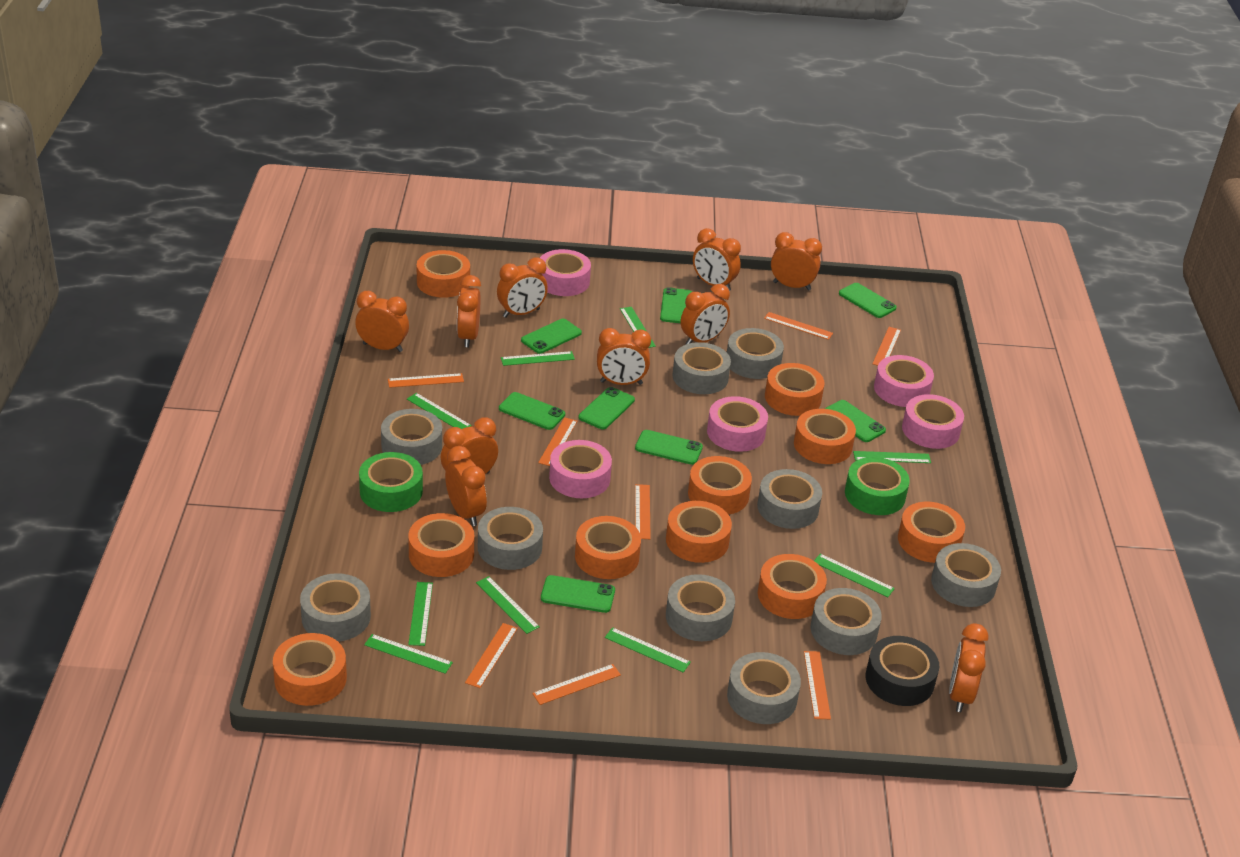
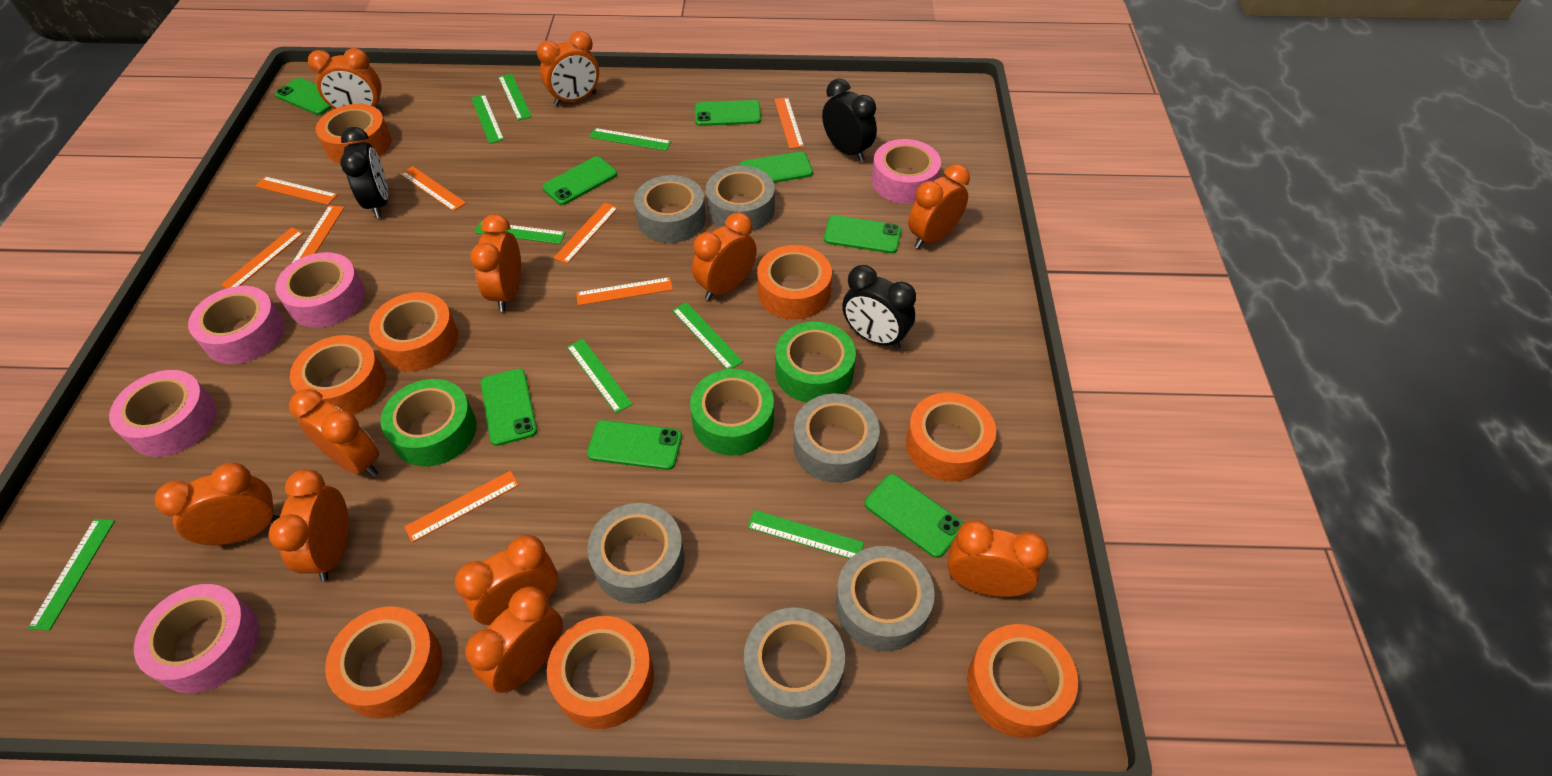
black clock: none = 0 -> [340,127,388,218] [822,78,877,162] [842,265,916,349] = 3
black tape: [866,636,939,706] = 1 -> none = 0
green ruler: [364,634,453,674] [407,393,472,429] [408,582,433,646] [476,576,540,634] [501,351,575,366] [605,627,691,672] [620,307,656,348] [814,554,895,597] [853,451,931,463] = 9 -> [28,519,115,631] [471,94,504,144] [474,221,566,244] [498,74,532,121] [567,339,633,413] [589,128,671,151] [672,302,743,369] [747,510,864,559] = 8
green tape: [359,452,423,512] [845,457,910,515] = 2 -> [381,379,477,467] [690,369,774,456] [775,322,856,403] = 3
grey tape: [300,573,371,642] [381,409,442,465] [478,507,543,570] [666,574,735,641] [672,342,731,394] [727,328,784,379] [727,652,801,724] [757,469,822,529] [810,588,882,655] [931,543,1001,607] = 10 -> [587,503,685,604] [634,175,706,243] [706,166,775,231] [744,607,845,720] [793,394,880,483] [835,546,935,651] = 6
orange clock: [355,291,409,352] [441,417,498,474] [445,446,487,526] [457,275,481,347] [497,257,548,318] [597,328,651,385] [681,284,730,344] [693,228,741,291] [771,232,822,291] [949,623,988,712] = 10 -> [155,462,280,545] [269,469,349,581] [289,389,379,477] [308,48,384,112] [455,535,558,625] [465,586,563,693] [470,214,521,311] [537,31,599,106] [692,212,757,300] [908,164,970,249] [947,520,1049,597] = 11
orange tape: [273,633,347,706] [408,513,474,577] [417,250,470,298] [575,516,641,579] [666,501,732,563] [688,456,752,515] [758,554,827,619] [765,363,825,416] [794,409,856,464] [898,502,965,563] = 10 -> [290,335,386,415] [316,104,392,164] [325,606,442,719] [369,292,458,371] [547,616,654,729] [757,245,832,320] [906,392,996,482] [967,624,1078,738] = 8

